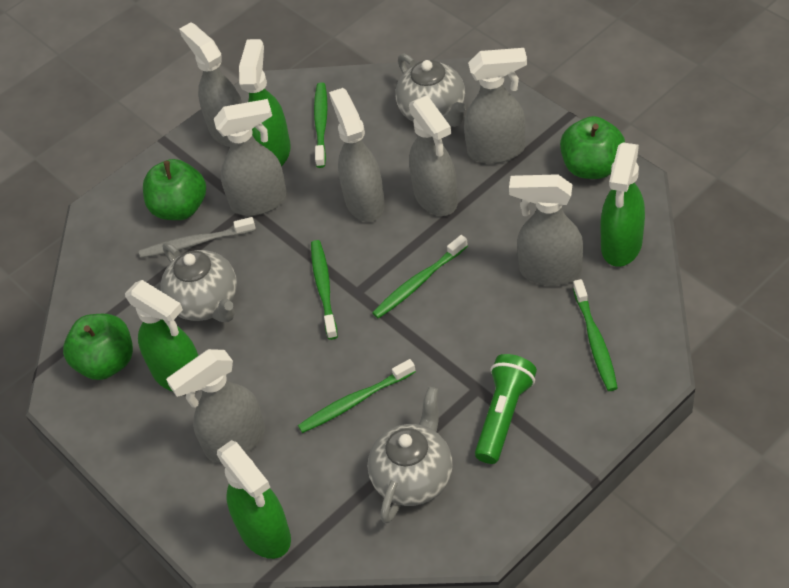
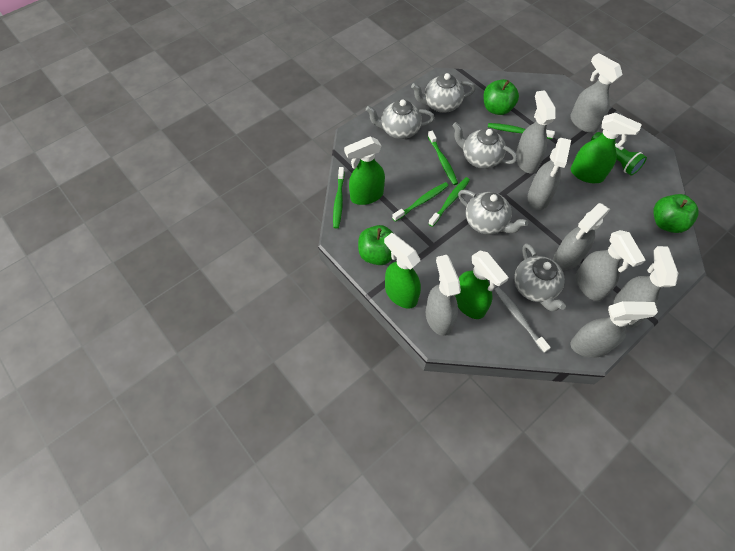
grey spray bottle: [166,349,265,463] [179,22,243,147] [214,99,287,216] [329,88,385,222] [409,95,458,216] [464,48,527,164] [509,174,584,286] = 7 -> [426,255,461,336] [516,90,556,173] [528,138,571,211] [553,203,610,271] [570,53,623,133] [571,301,658,358] [576,230,646,301] [614,246,678,328] = 8
grey teapot: [161,243,237,322] [368,387,453,524] [396,53,466,127] = 3 -> [366,100,435,139] [411,73,476,113] [452,122,517,169] [458,190,528,235] [514,244,566,311] = 5

